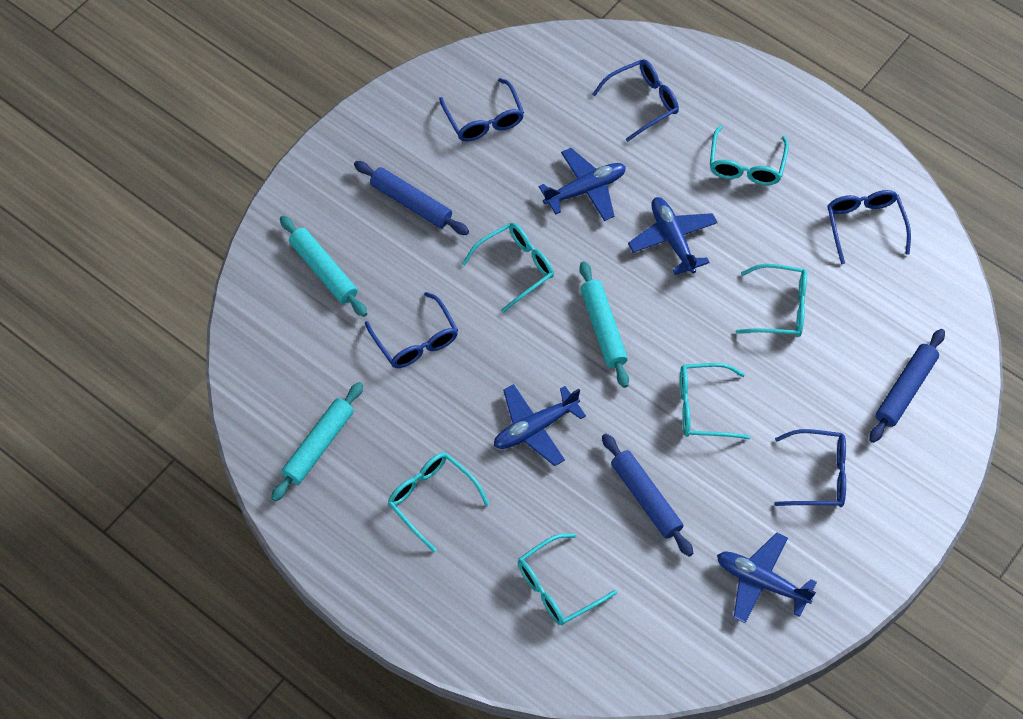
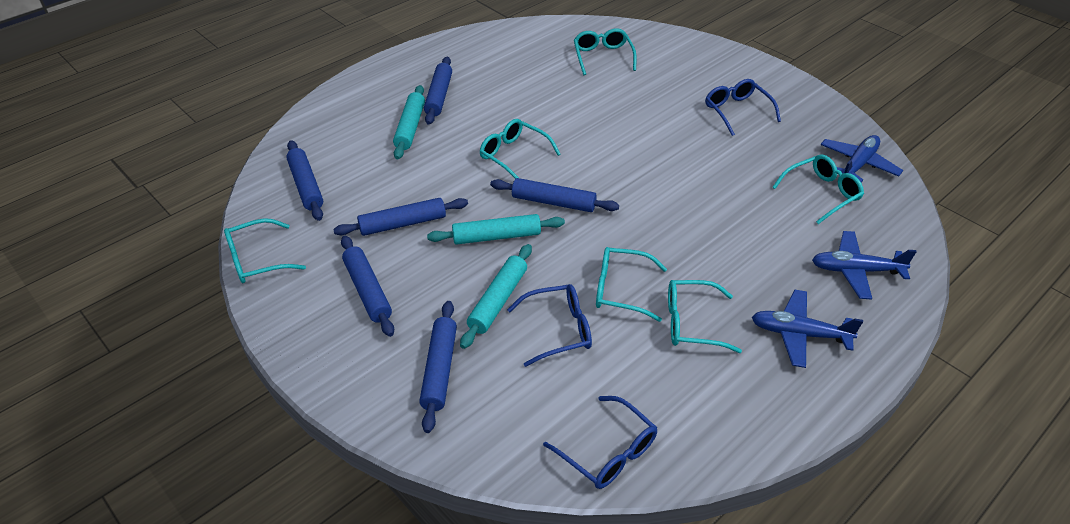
blue glasses: [365,292,458,368] [439,78,524,142] [592,59,679,142] [774,429,846,507] [827,190,911,264] = 5 -> [507,284,592,367] [543,396,657,489] [705,79,781,136] = 3
blue plane: [494,384,586,466] [539,148,626,221] [628,197,718,275] [717,532,817,623] = 4 -> [752,290,863,368] [812,231,917,299] [821,135,903,183] = 3
blue rolling pin: [354,161,469,235] [602,434,693,557] [869,329,945,443] = 3 -> [286,140,323,221] [333,198,468,236] [341,236,394,337] [419,301,457,433] [424,57,452,125] [490,178,619,212] = 6

